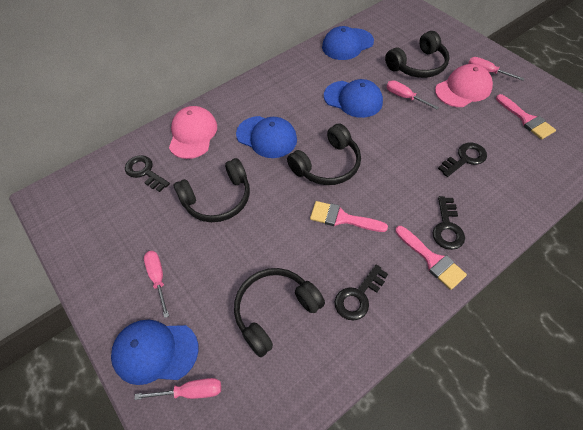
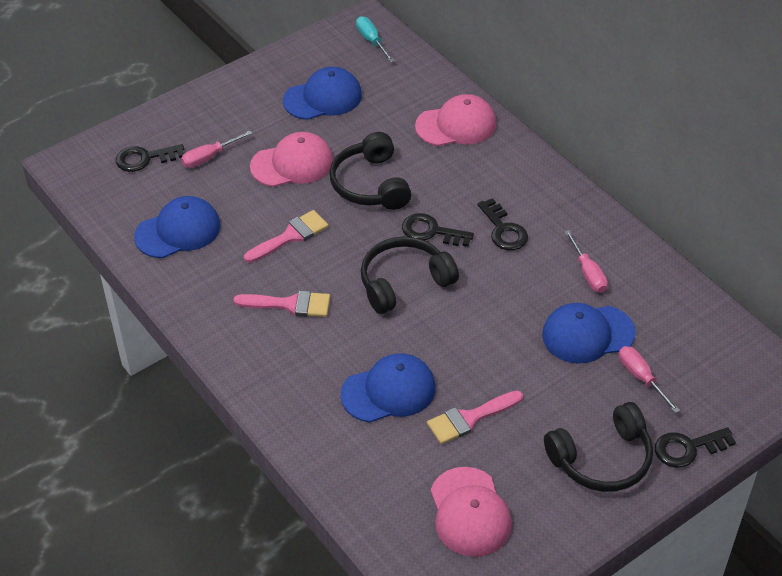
black headphones: [174,158,250,222] [234,268,325,357] [287,124,361,185] [385,31,450,78] = 4 -> [329,132,411,210] [361,236,459,314] [544,402,653,492] = 3
pink cap: [169,106,217,159] [435,64,493,107] = 2 -> [250,132,333,187] [415,94,497,146] [431,467,512,557] = 3
pink screwdriver: [134,378,221,400] [144,251,169,318] [387,80,439,110] [468,57,525,81] = 4 -> [181,130,252,168] [564,230,608,293] [619,346,680,413] = 3
turquoise screwdriver: none = 0 -> [356,16,395,62] = 1

